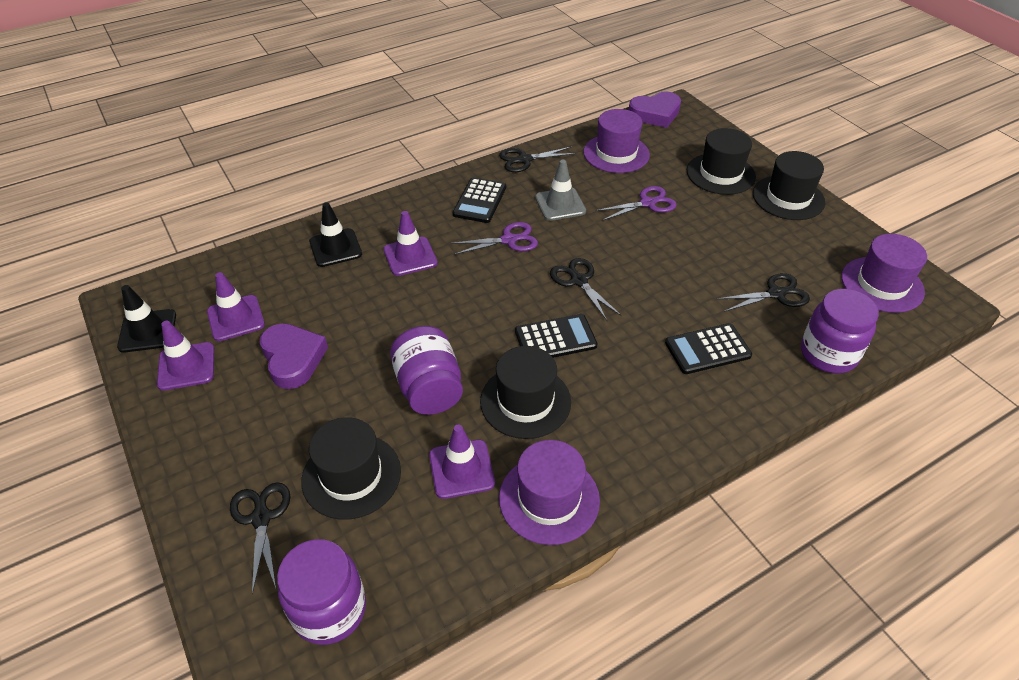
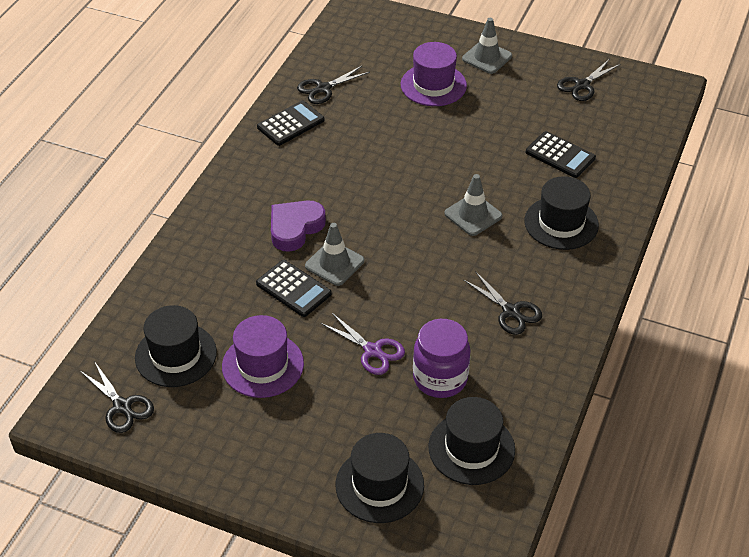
black traffic cone: [117,285,176,353] [309,202,362,267] = 2 -> none = 0
grey traffic cone: [535,160,586,221] = 1 -> [305,223,364,286] [444,174,502,236] [462,18,512,74] = 3
purple hat: [499,440,600,545] [583,109,650,173] [841,234,927,313] = 3 -> [222,315,304,398] [401,42,467,106] = 2
purple heart: [260,323,328,389] [629,91,681,128] = 2 -> [271,200,326,252] = 1
purple jar: [277,539,366,645] [390,326,463,415] [801,289,879,374] = 3 -> [413,319,471,398] = 1
purple scissors: [450,222,538,255] [595,186,677,221] = 2 -> [321,313,405,375] = 1
purple traffic cone: [157,321,214,391] [207,272,265,341] [383,211,438,276] [429,424,495,499] = 4 -> none = 0

